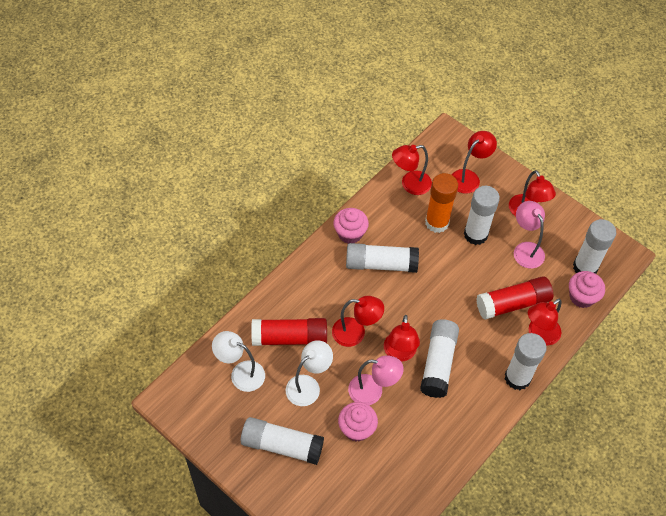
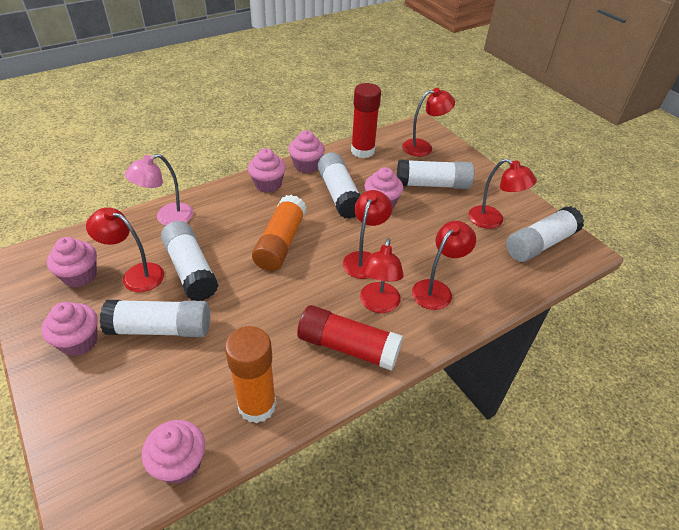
orange glue stick: [425,173,458,233] = 1 -> [225,326,277,423] [252,195,307,271] = 2
pink cupcake: [333,208,369,244] [338,402,378,442] [569,271,605,308] = 3 -> [41,302,98,356] [47,237,97,288] [142,420,205,484] [248,148,286,193] [288,130,325,173] [364,167,403,209] = 6
pink lamp: [348,355,404,405] [514,201,545,269] = 2 -> [125,154,193,225] = 1
white glue stick: [241,417,324,465] [346,243,419,273] [420,319,459,398] [464,186,500,245] [505,333,547,390] [573,219,616,274] = 6 -> [100,300,210,337] [161,221,219,301] [318,152,361,219] [397,159,474,189] [506,206,584,262] = 5
white lamp: [212,331,265,392] [286,340,333,406] = 2 -> none = 0

